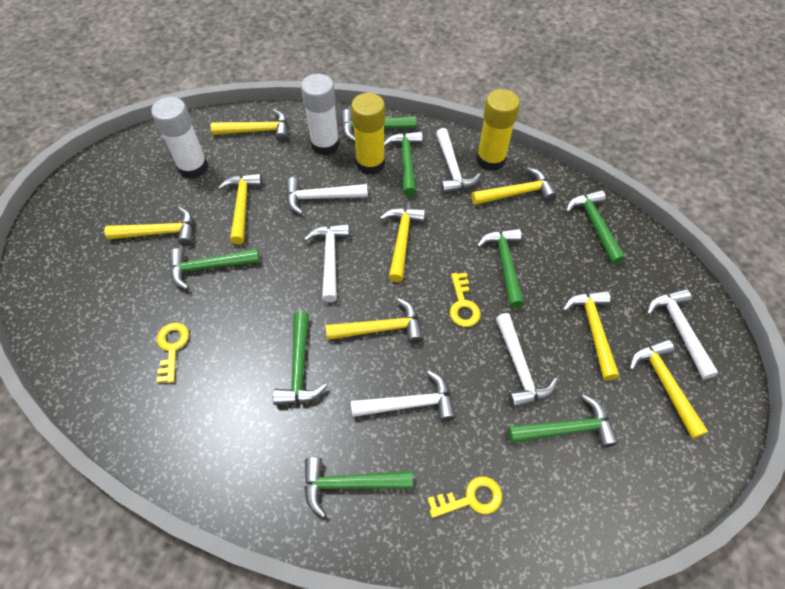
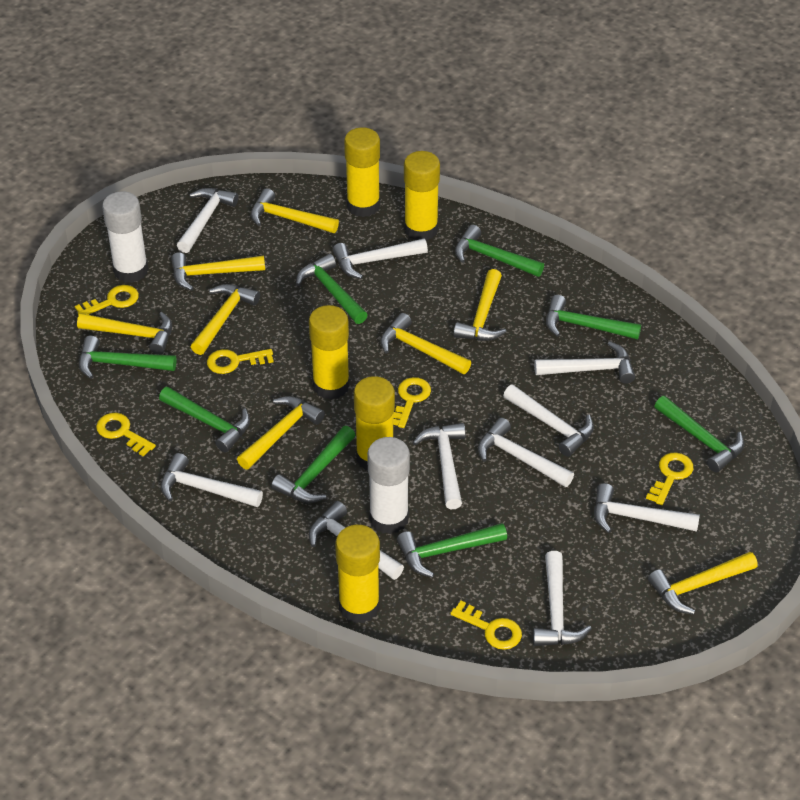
white hammer: [286,177,368,215] [304,224,349,302] [351,370,456,422] [436,128,481,194] [496,313,558,409] [647,289,719,379] = 6 -> [161,453,263,507] [177,188,238,253] [309,501,404,580] [333,239,428,279] [413,423,466,509] [478,418,574,487] [503,385,594,457] [533,551,592,646] [534,341,635,384] [594,483,700,533] = 10
yellow glue stick: [351,93,385,175] [476,89,520,171] = 2 -> [309,305,350,400] [335,525,380,623] [344,127,380,217] [354,376,395,470] [404,151,440,241] = 5
yellow key: [157,323,189,383] [427,476,502,518] [450,272,481,327] = 3 -> [75,285,139,315] [96,413,156,457] [207,349,274,374] [393,377,431,428] [450,600,522,650] [646,452,693,505] = 6

